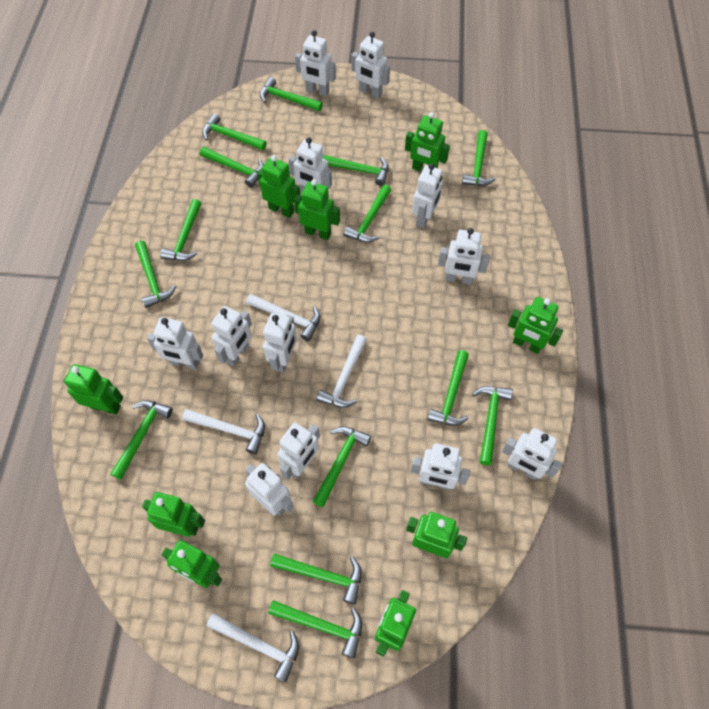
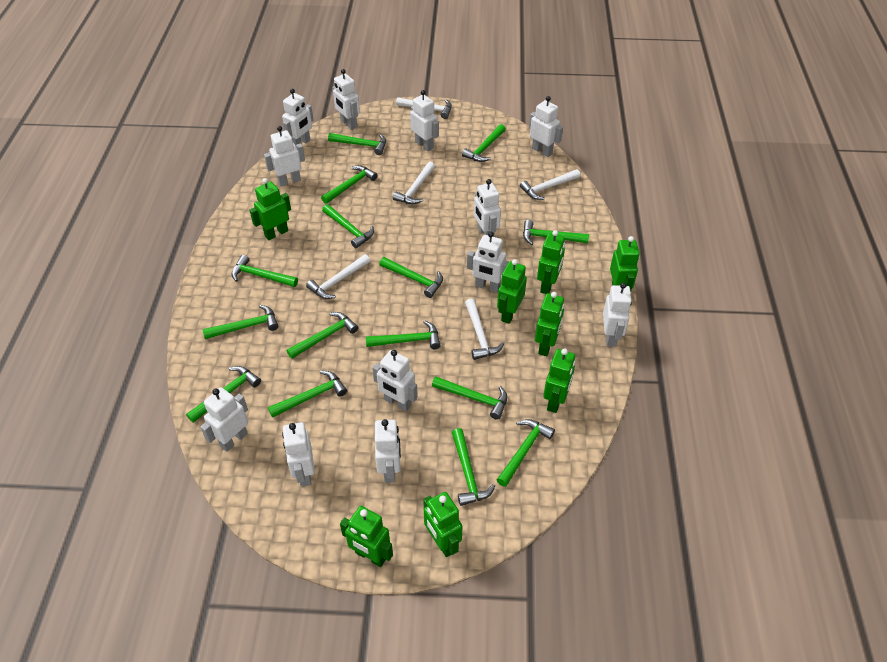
green hammer: [110,400,173,480] [135,241,176,308] [160,199,202,261] [200,147,264,188] [202,113,267,150] [260,77,323,111] [268,600,362,658] [270,553,362,604] [312,426,371,507] [323,155,389,186] [344,185,391,243] [427,350,469,426] [462,130,496,186] [472,386,513,465] = 14 -> [186,366,261,423] [202,305,279,339] [231,255,298,287] [268,371,347,418] [286,312,358,359] [321,165,378,204] [322,204,374,248] [328,133,386,155] [366,321,441,349] [379,257,443,298] [432,377,507,420] [452,428,495,506] [462,124,506,162] [497,419,555,487] [523,220,589,245] = 15
green robot: [63,364,123,415] [142,492,205,537] [162,540,222,588] [257,155,301,218] [294,179,340,240] [375,590,416,657] [405,112,450,171] [406,512,467,558] [508,297,563,354] = 9 -> [250,178,291,240] [340,506,393,567] [423,492,462,557] [497,259,527,324] [535,292,564,356] [537,230,565,294] [543,349,575,413] [610,236,640,292] = 8
white hammer: [182,409,265,454] [207,613,299,683] [246,294,320,341] [317,335,367,408] = 4 -> [306,254,370,299] [393,162,435,204] [396,97,452,119] [465,298,504,360] [520,169,580,200] = 5

